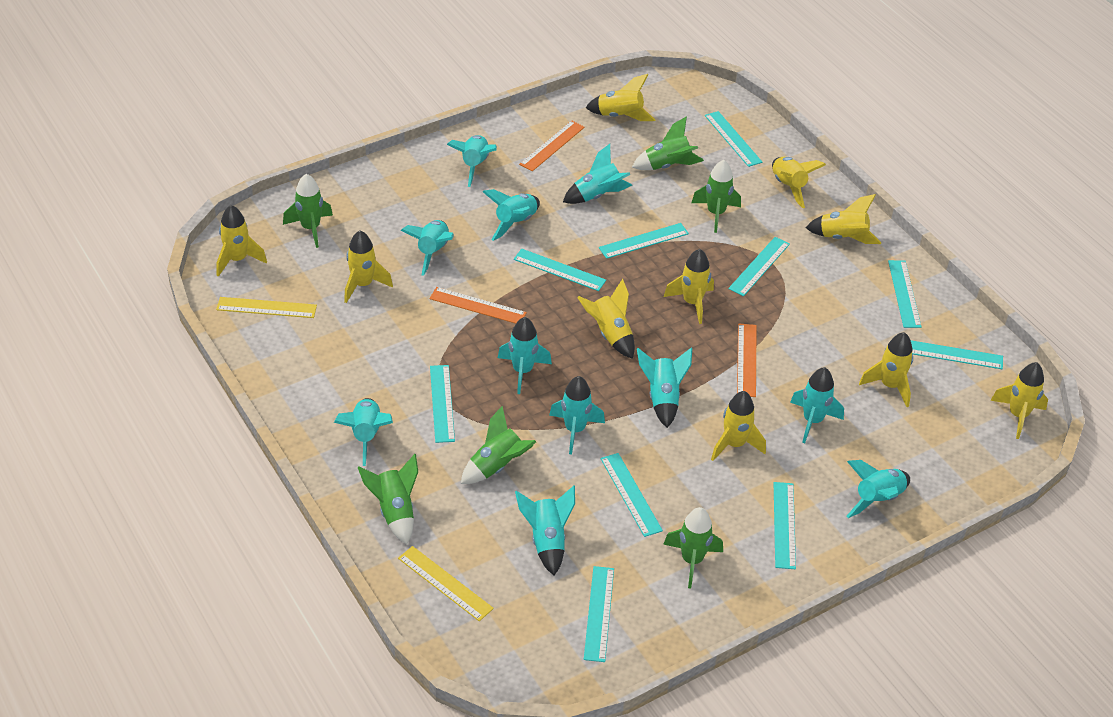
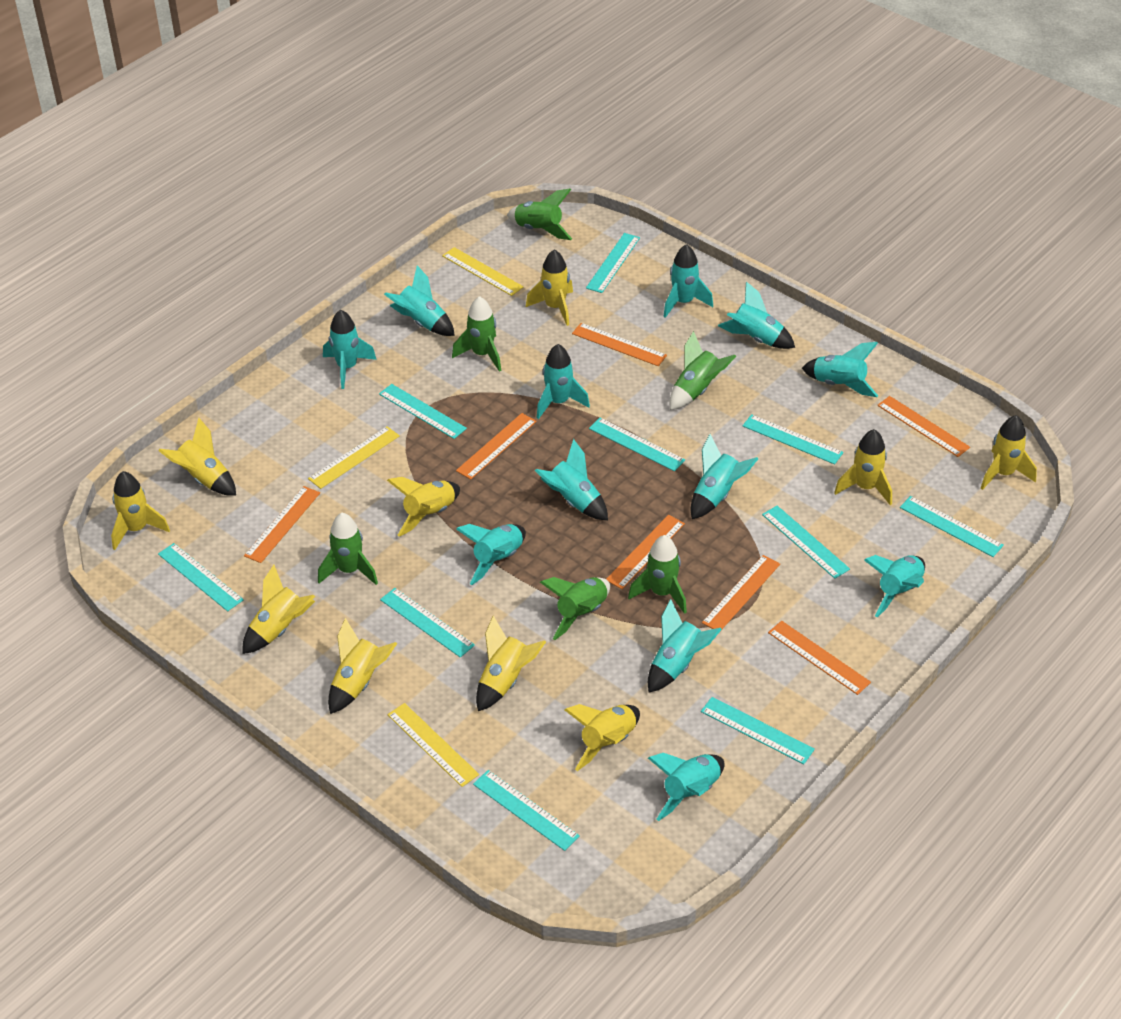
orange ruler: [430,287,527,324] [519,120,585,171] [737,323,757,397] = 3 -> [244,486,320,563] [456,413,537,480] [572,323,667,366] [606,515,685,589] [702,555,780,629] [768,621,871,695] [877,396,970,457] = 7
turquoise rocket: [334,398,393,466] [401,220,454,276] [447,135,497,187] [483,189,540,241] [498,317,552,394] [515,486,575,576] [549,376,605,454] [563,144,632,204] [637,347,692,428] [790,367,844,443] [846,460,910,518] = 11 -> [323,310,377,389] [384,266,455,336] [456,524,526,585] [535,439,608,520] [537,344,590,419] [648,599,722,692] [648,753,725,821] [663,244,713,318] [691,434,758,519] [718,282,795,349] [802,342,878,397] [864,555,925,617] = 12
yellow ruler: [216,297,317,318] [398,546,494,621] = 2 -> [308,426,400,489] [388,703,479,787] [442,247,524,296] = 3

